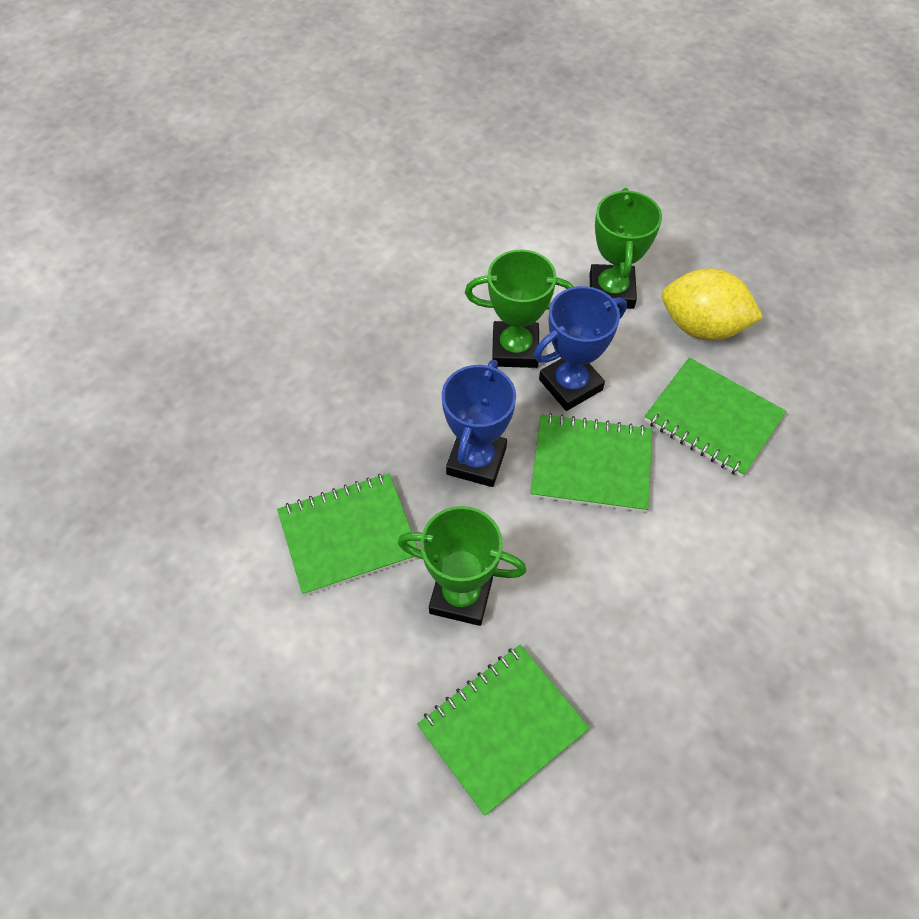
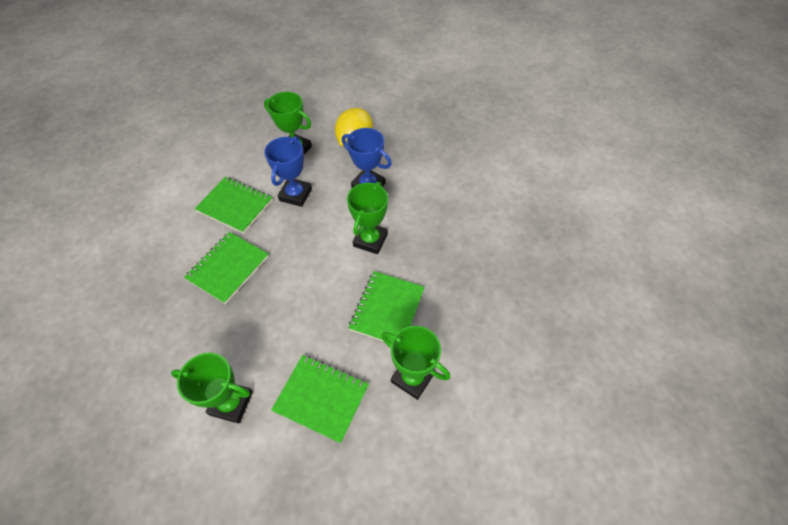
green trophy: [398,506,526,626] [465,250,574,368] [590,188,662,309] = 3 -> [171,353,253,424] [264,92,312,155] [347,182,388,254] [381,326,450,400] = 4

